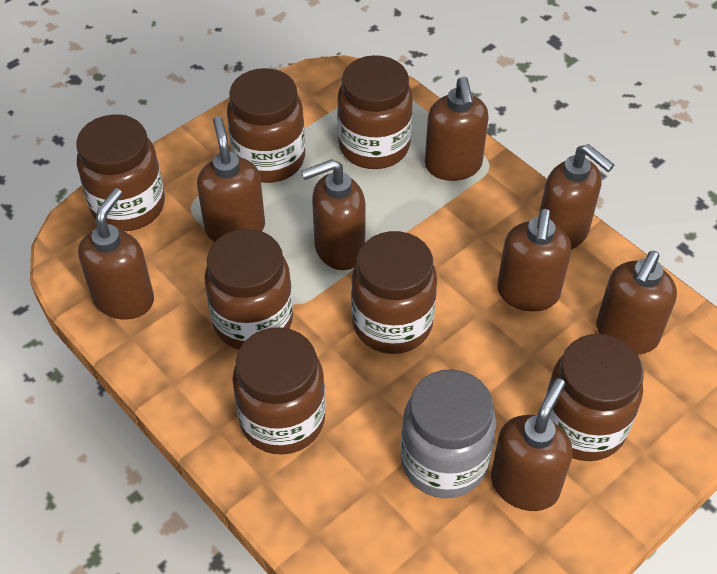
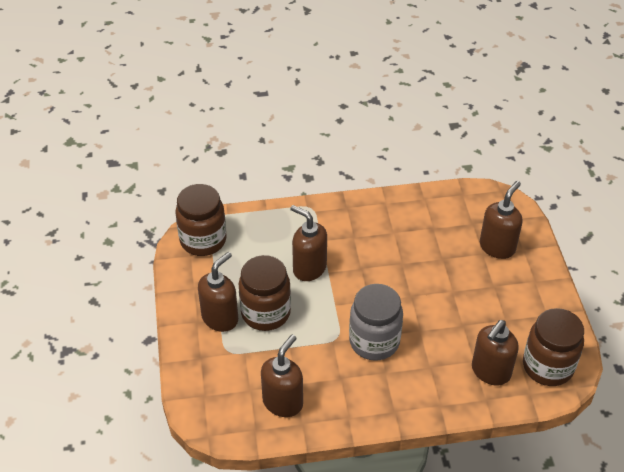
brown jar: [76,114,165,231] [204,229,293,350] [227,68,305,183] [232,327,326,455] [337,55,413,169] [351,231,437,354] [545,334,644,461] = 7 -> [175,184,227,256] [239,255,291,331] [523,308,584,386] = 3
brown soap dispenser: [78,188,154,320] [197,116,265,242] [301,159,366,270] [425,77,489,181] [491,378,572,511] [497,208,571,312] [539,144,614,250] [596,251,677,354] = 8 -> [198,252,238,332] [261,334,303,417] [290,205,327,281] [472,320,519,385] [480,181,522,259] = 5

